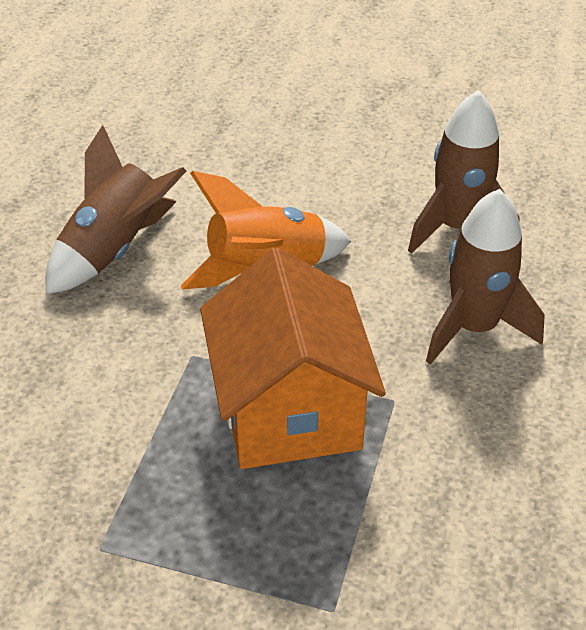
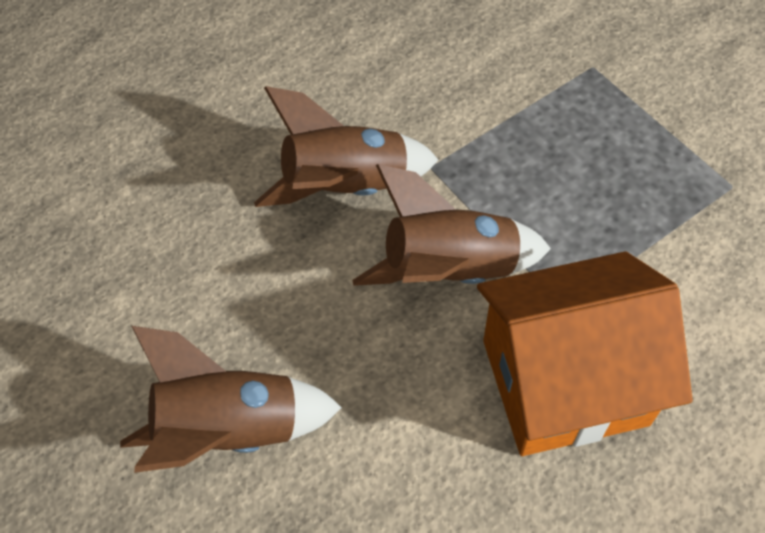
orange rocket: [181,171,351,290] = 1 -> none = 0

